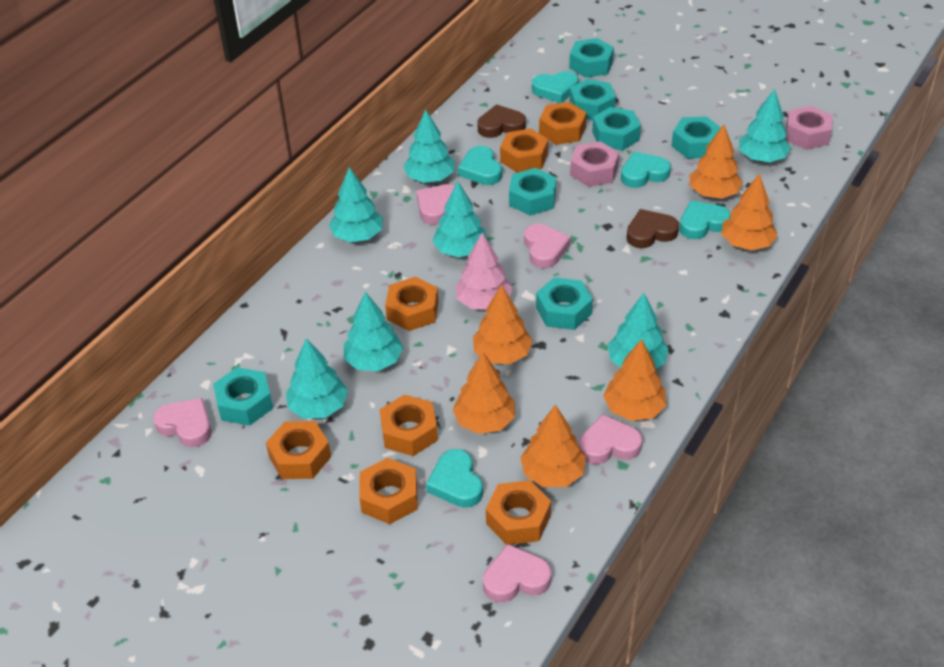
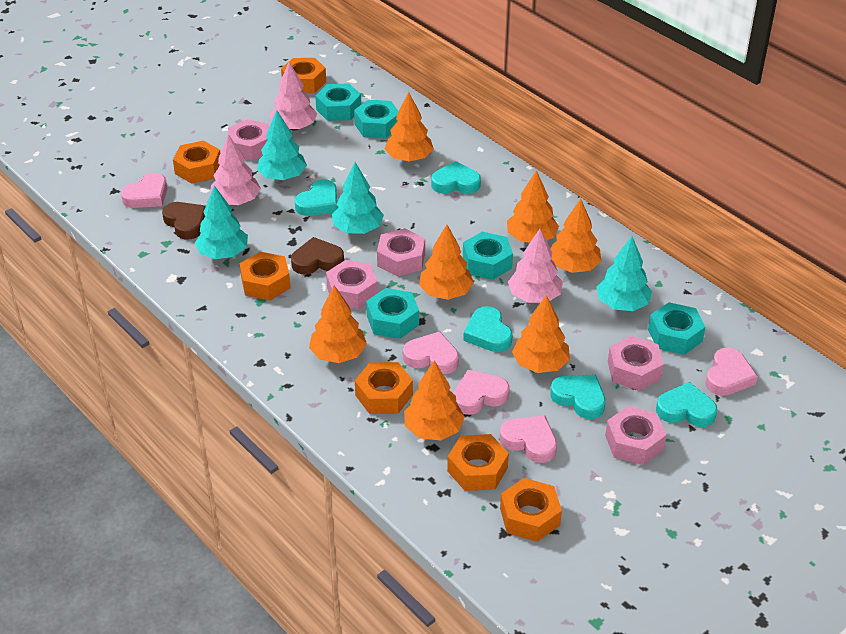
orange nut: [266,421,331,479] [359,458,418,524] [380,394,438,456] [385,277,439,331] [486,480,551,545] [500,128,548,173] [539,102,587,145] = 7 -> [173,141,220,184] [239,252,291,301] [281,58,326,93] [355,362,413,414] [447,434,509,491] [500,478,562,542] = 6
orange tree: [452,352,515,434] [473,284,533,364] [520,405,586,487] [603,339,666,421] [689,124,743,199] [721,173,778,251] = 6 -> [309,285,367,363] [385,92,434,162] [404,360,465,441] [419,225,474,300] [507,170,559,243] [512,295,570,373] [550,199,601,273] = 7
pink nut: [570,141,619,187] [785,106,832,150] = 2 -> [228,119,269,161] [326,260,378,309] [377,228,425,277] [605,406,666,465] [608,336,664,391] = 5
pink tree: [455,233,513,310] = 1 -> [210,134,261,205] [270,62,317,131] [508,229,563,303] = 3
turquoise nut: [213,367,273,426] [509,168,556,215] [536,278,593,330] [569,38,614,78] [570,79,616,120] [592,107,641,151] [672,116,721,159] = 7 -> [315,83,361,121] [354,100,399,138] [366,288,419,339] [463,232,513,280] [648,302,705,355] = 5
turquoise tree: [286,338,348,419] [329,167,383,242] [344,292,403,371] [403,110,455,183] [432,181,487,257] [608,293,669,369] [739,89,791,162] = 7 -> [195,186,248,259] [257,110,307,180] [332,162,384,234] [597,236,652,311] = 4

